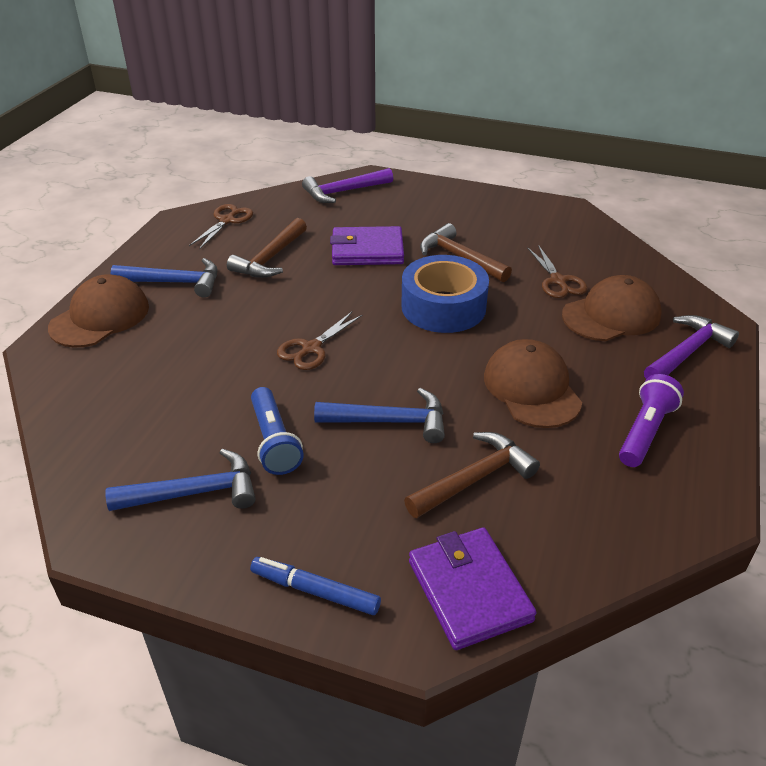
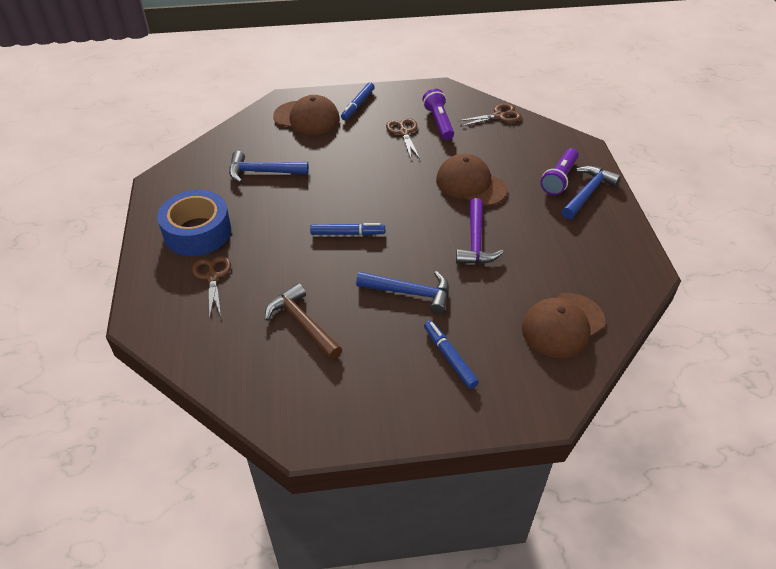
blue flashlight: [251,387,304,475] = 1 -> none = 0
blue marker: [250,557,381,615] = 1 -> [310,223,385,235] [341,82,375,120] [424,321,479,389] = 3
brown hammer: [227,218,307,278] [404,432,540,518] [420,223,512,282] = 3 -> [265,283,342,360] = 1
purple flashlight: [619,374,684,467] = 1 -> [423,89,454,140] [540,148,579,195] = 2
purple hammer: [302,168,393,203] [644,315,739,379] = 2 -> [456,198,504,264] = 1
purple wallet: [330,226,404,265] [409,527,537,650] = 2 -> none = 0

